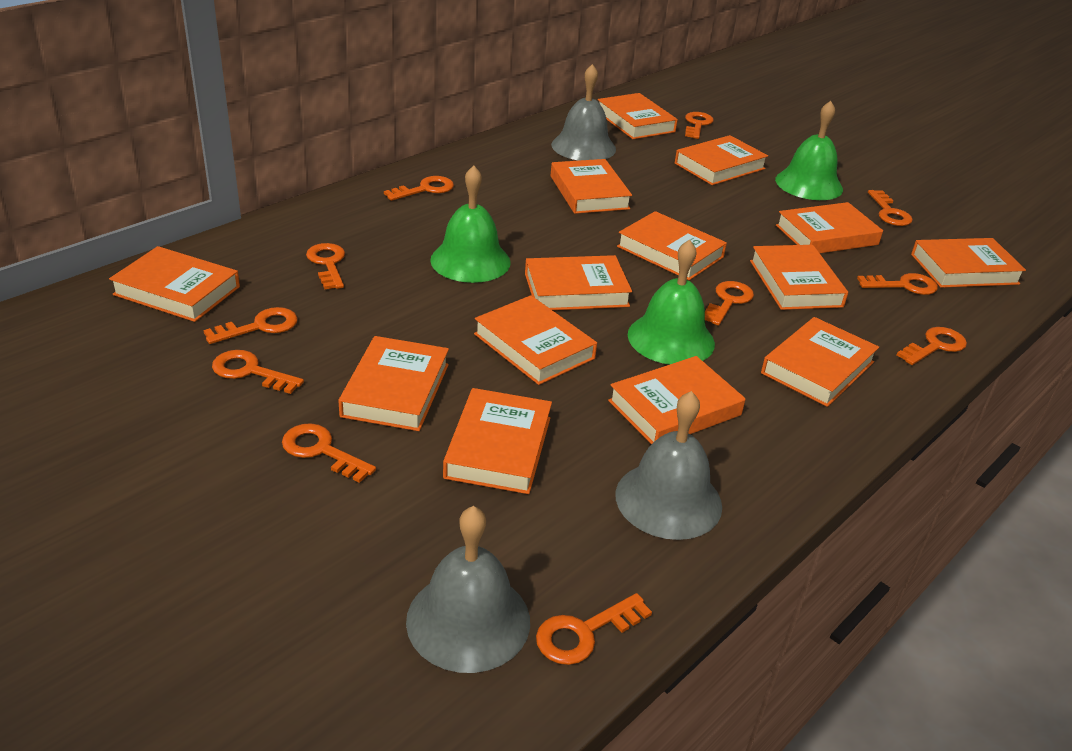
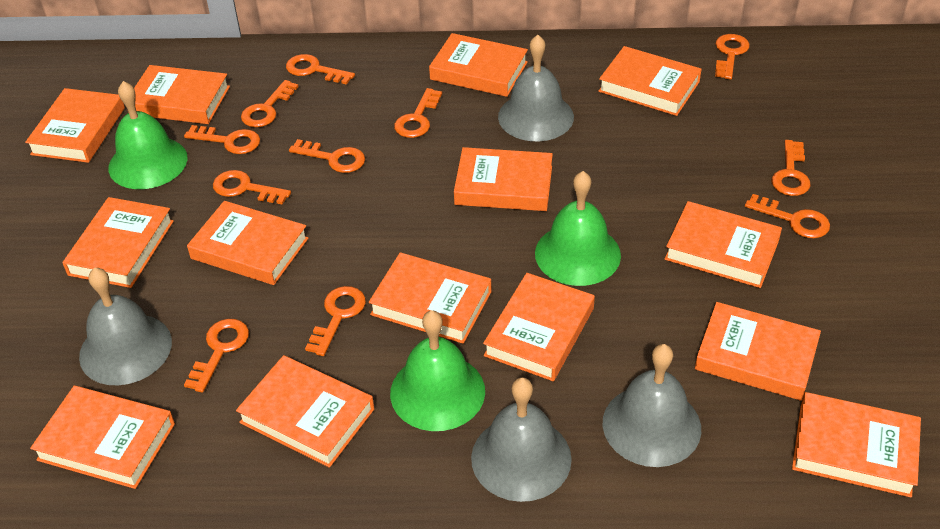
grey bell: [406,506,530,673] [551,64,616,161] [615,391,722,540] = 3 -> [79,267,172,385] [471,377,572,502] [498,35,574,141] [603,344,701,467] = 4

